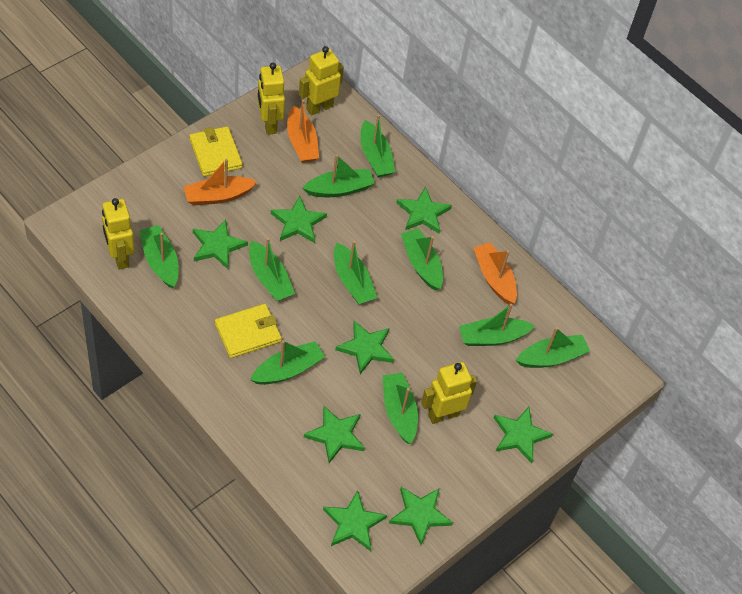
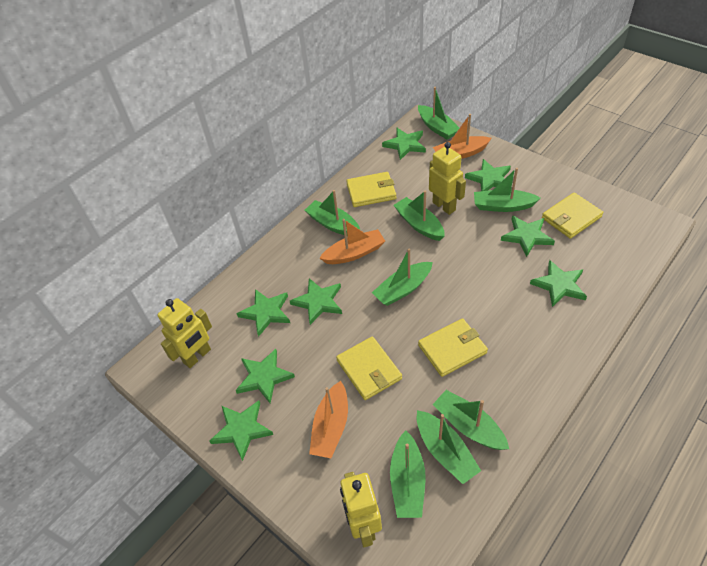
green boat: [139,225,178,288] [249,238,295,301] [250,340,325,385] [302,154,375,197] [334,241,377,304] [361,115,395,177] [382,373,418,444] [401,228,443,291] [459,304,535,346] [516,327,590,368] = 10 -> [305,190,360,235] [372,249,433,306] [390,430,425,518] [394,191,445,241] [417,410,481,484] [418,87,459,140] [433,390,509,450] [474,168,541,212] = 8
yellow robot: [102,198,135,270] [257,63,285,135] [299,46,344,116] [421,362,477,424] = 4 -> [158,298,212,368] [340,472,382,547] [429,142,466,215] = 3
yellow wallet: [189,126,243,177] [215,304,282,358] = 2 -> [336,336,402,400] [346,172,396,207] [418,318,488,377] [542,192,603,239] = 4

